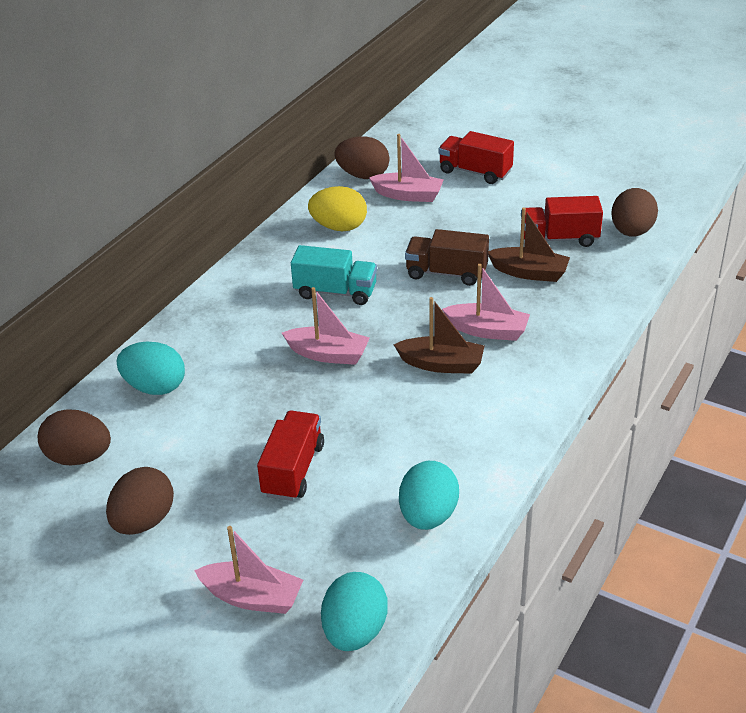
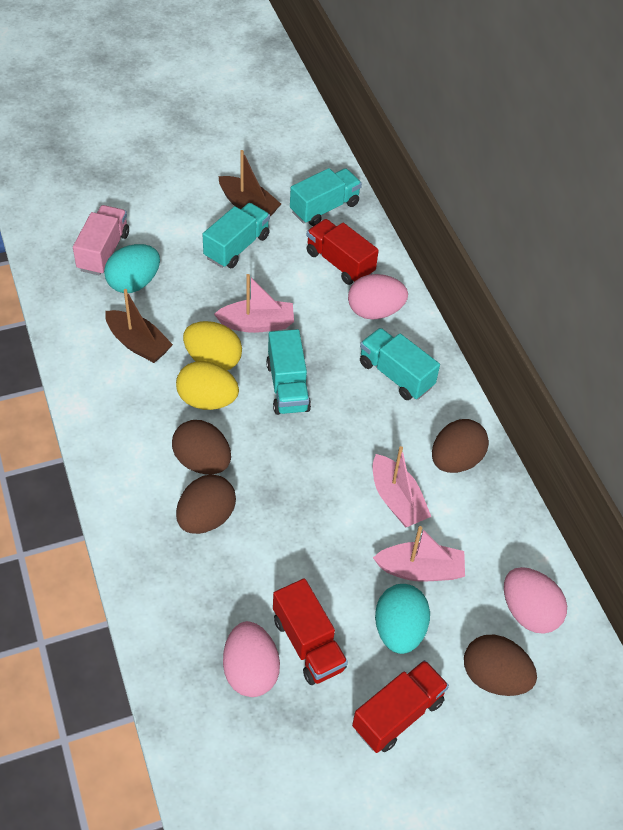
brown truck: [405,229,489,286] = 1 -> none = 0
pink boat: [194,526,303,614] [282,287,370,365] [369,134,444,202] [442,264,530,341] = 4 -> [214,274,294,333] [373,446,431,527] [373,526,465,582] = 3
pink egg: none = 0 -> [223,621,280,697] [348,274,408,320] [504,567,567,634] = 3
pink truck: none = 0 -> [73,205,129,275] = 1
turquoise egg: [117,341,185,395] [321,572,388,651] [399,461,459,530] = 3 -> [104,244,160,293] [375,584,430,654] = 2
turquoise truck: [291,245,377,305] = 1 -> [203,203,270,268] [266,329,311,415] [290,168,362,226] [360,328,440,400] = 4
yellow egg: [308,186,367,231] = 1 -> [176,361,239,410] [183,321,242,370] = 2

